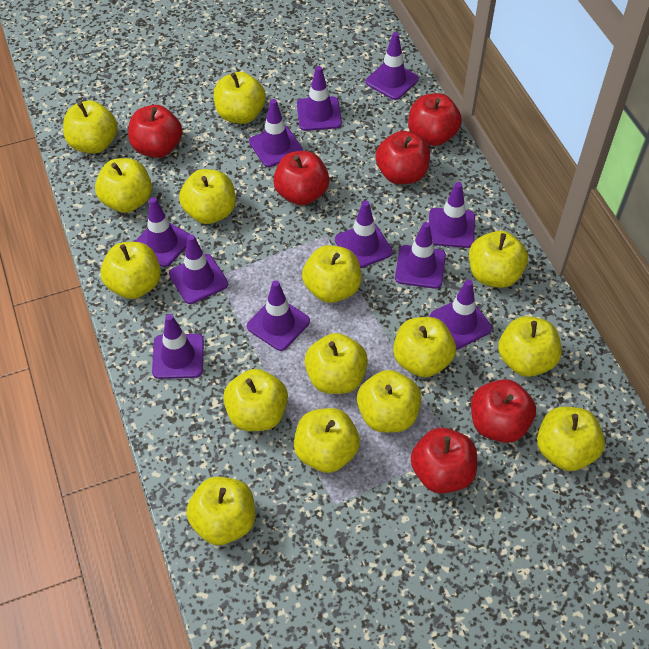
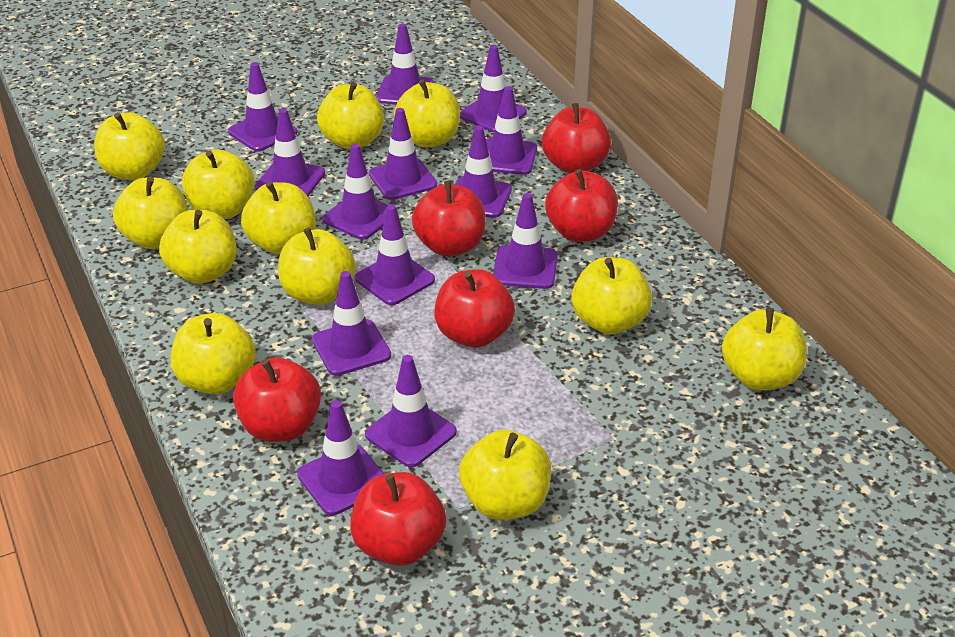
purple traffic cone: [134,197,190,267] [152,314,204,379] [169,234,228,304] [247,280,310,351] [249,99,303,167] [297,66,342,131] [335,201,393,269] [366,32,419,100] [395,222,446,289] [429,182,475,248] [429,280,492,349] = 11 -> [228,62,297,152] [255,109,325,196] [297,400,384,515] [312,271,391,376] [322,144,398,239] [355,204,435,305] [365,355,457,467] [369,108,437,200] [376,23,434,105] [455,126,512,218] [460,45,527,132] [486,86,537,175] [493,193,558,289] = 13
yellow apple: [63,101,118,154] [95,158,152,213] [100,242,161,299] [179,169,236,224] [186,477,255,545] [213,72,266,124] [223,369,288,431] [294,408,360,473] [302,245,361,303] [305,333,368,394] [357,370,422,432] [393,317,456,377] [469,231,528,288] [498,316,562,377] [537,407,605,471] = 15 -> [94,112,165,180] [113,177,188,249] [159,210,237,284] [171,313,256,394] [182,150,255,219] [241,181,316,255] [278,228,356,305] [317,82,384,150] [394,79,460,148] [459,430,551,520] [572,257,652,335] [722,308,806,390] = 12

